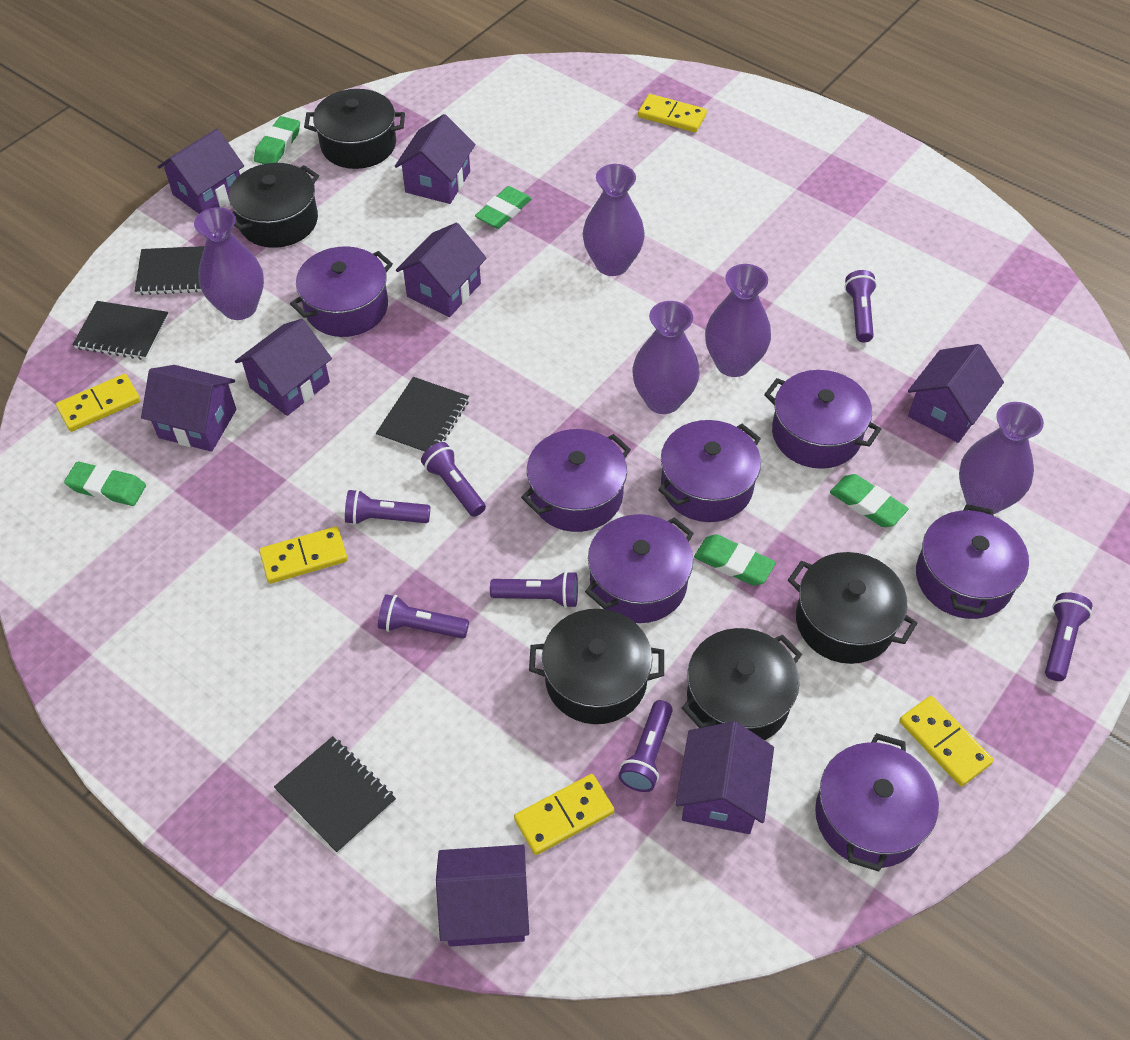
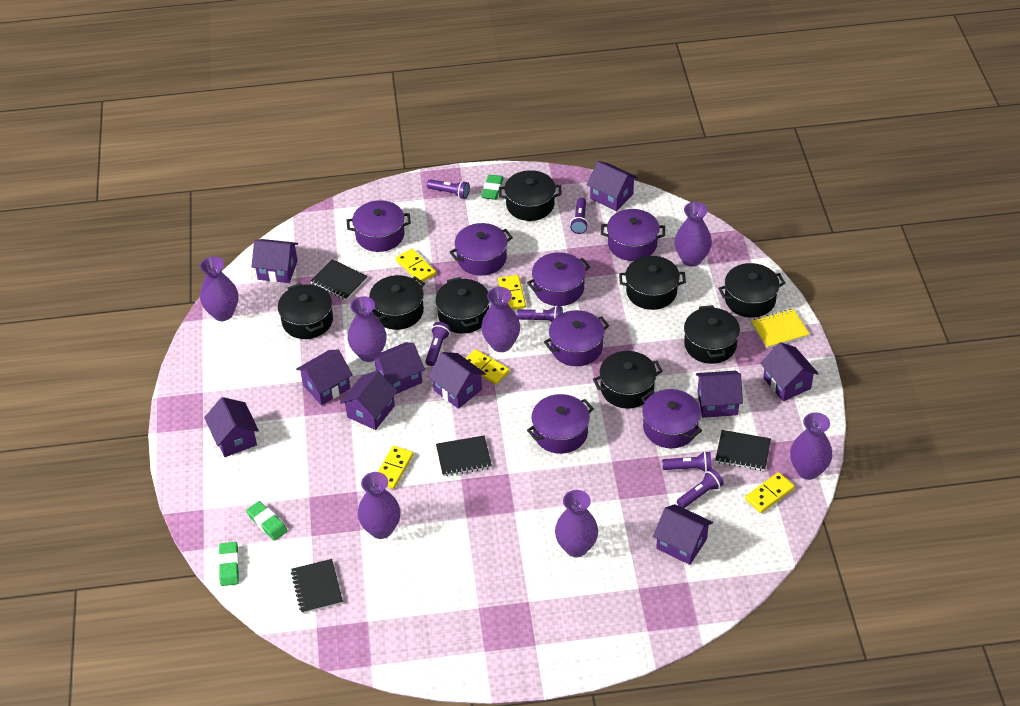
black pot: [229,163,319,248] [304,89,405,169] [529,609,664,724] [682,628,802,740] [788,552,918,664] = 5 -> [278,283,333,339] [369,275,425,330] [435,277,490,334] [499,170,562,221] [593,351,663,409] [619,256,686,310] [684,305,740,364] [718,263,785,318] = 8
green eraser: [64,462,146,506] [254,116,300,164] [475,186,532,229] [694,534,776,585] [830,474,909,527] = 5 -> [218,542,239,586] [246,501,288,541] [481,174,504,200] = 3
purple flashlight: [345,489,430,525] [378,594,469,639] [421,442,486,517] [490,571,578,608] [618,700,673,792] [844,270,877,342] [1045,592,1092,681] = 7 -> [425,322,451,366] [427,179,470,199] [517,305,563,322] [570,198,588,234] [662,451,712,472] [677,469,724,508] = 6
purple house: [141,365,236,452] [158,129,244,214] [235,319,332,416] [395,114,476,204] [396,223,487,317] [436,845,529,947] [676,721,774,834] [908,344,1004,443] = 8 -> [204,397,259,457] [251,239,298,283] [296,350,353,405] [340,371,398,430] [371,342,425,394] [428,352,486,409] [587,161,638,211] [653,504,713,565] [696,370,743,418] [760,342,819,401] = 10
purple vase: [194,207,264,320] [583,164,645,276] [632,301,700,414] [705,264,771,377] [959,402,1044,514] = 5 -> [200,256,238,321] [347,296,387,362] [358,472,400,539] [481,287,520,352] [555,490,598,557] [674,202,712,267] [790,412,832,480] = 7
yellow notebook: none = 0 -> [751,309,810,348] = 1

